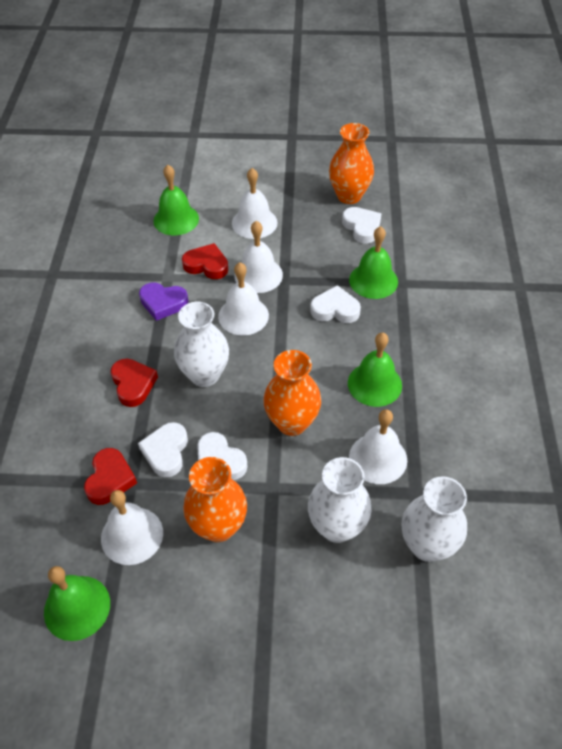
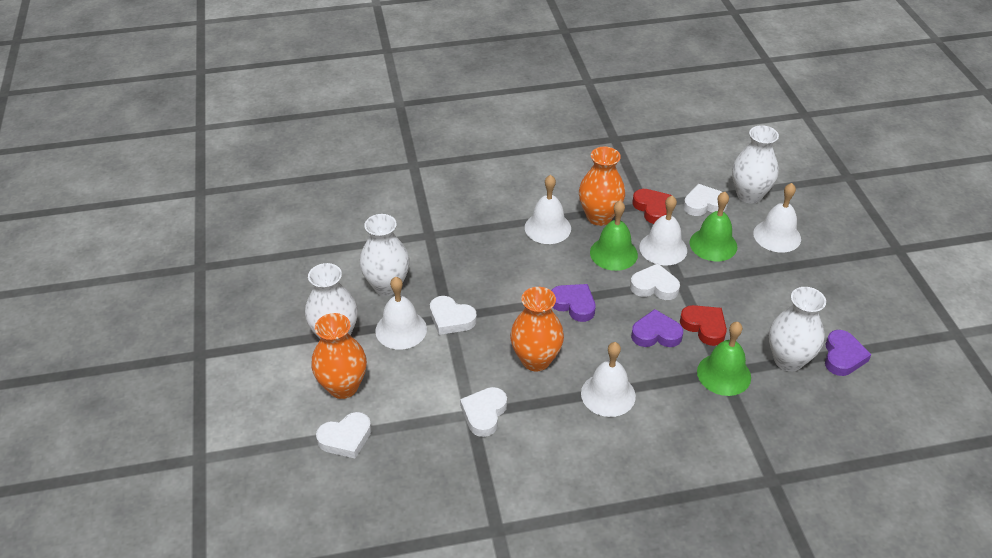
green bell: [44,566,110,641] [153,165,199,235] [348,333,402,407] [349,226,398,299] = 4 -> [590,201,638,271] [689,192,737,261] [697,322,751,396] = 3
purple heart: [139,283,188,321] = 1 -> [551,284,596,322] [631,309,683,347] [825,330,872,376] = 3
red heart: [84,448,137,505] [111,359,158,407] [182,243,228,279] = 3 -> [632,189,672,224] [680,305,727,346] = 2
white heart: [138,422,188,477] [197,432,248,480] [310,285,361,323] [342,207,382,244] = 4 -> [316,412,372,459] [430,296,477,335] [460,387,507,437] [630,263,680,300] [683,184,728,216] = 5
white vase: [174,302,229,387] [308,457,372,543] [402,476,467,562] = 3 -> [305,263,358,339] [360,214,410,296] [732,125,779,204] [769,287,826,371] = 4

